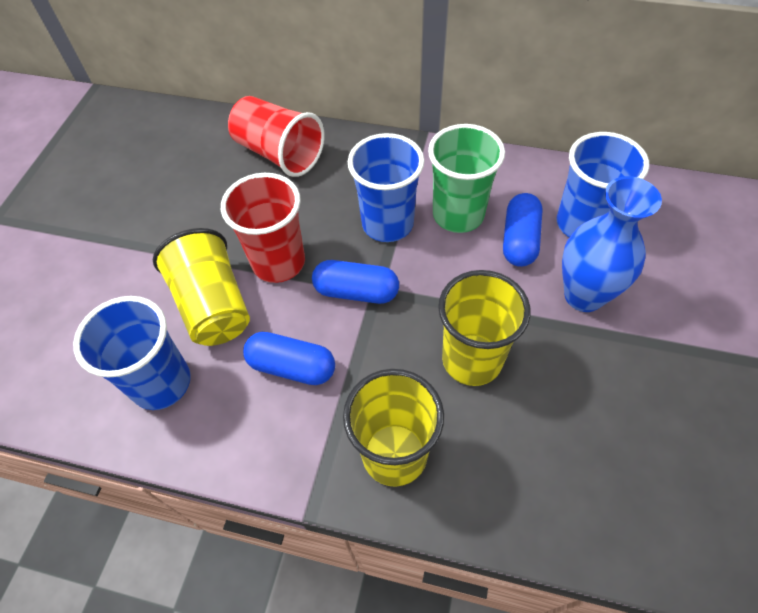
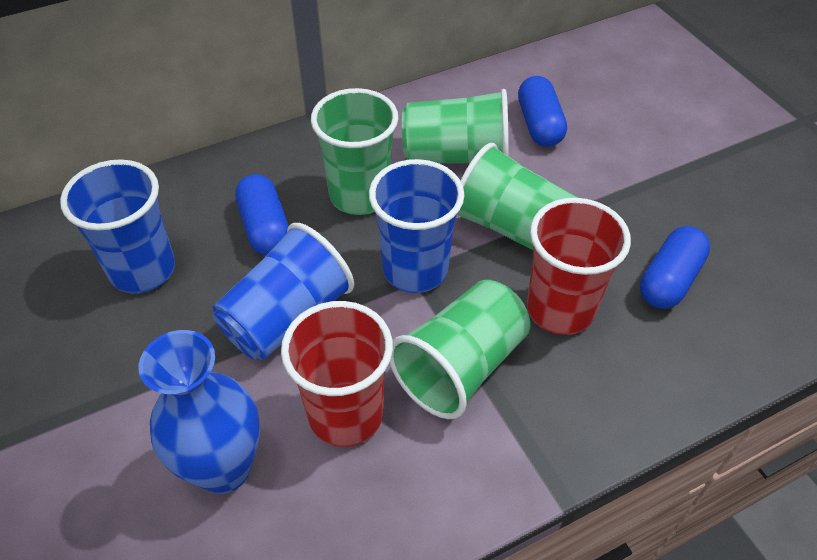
green cup: [428,124,505,233] = 1 -> [311,88,398,215] [390,280,530,419] [402,89,508,163] [456,143,578,250] = 4
yellow cup: [153,228,250,346] [343,369,444,487] [438,270,531,386] = 3 -> none = 0

